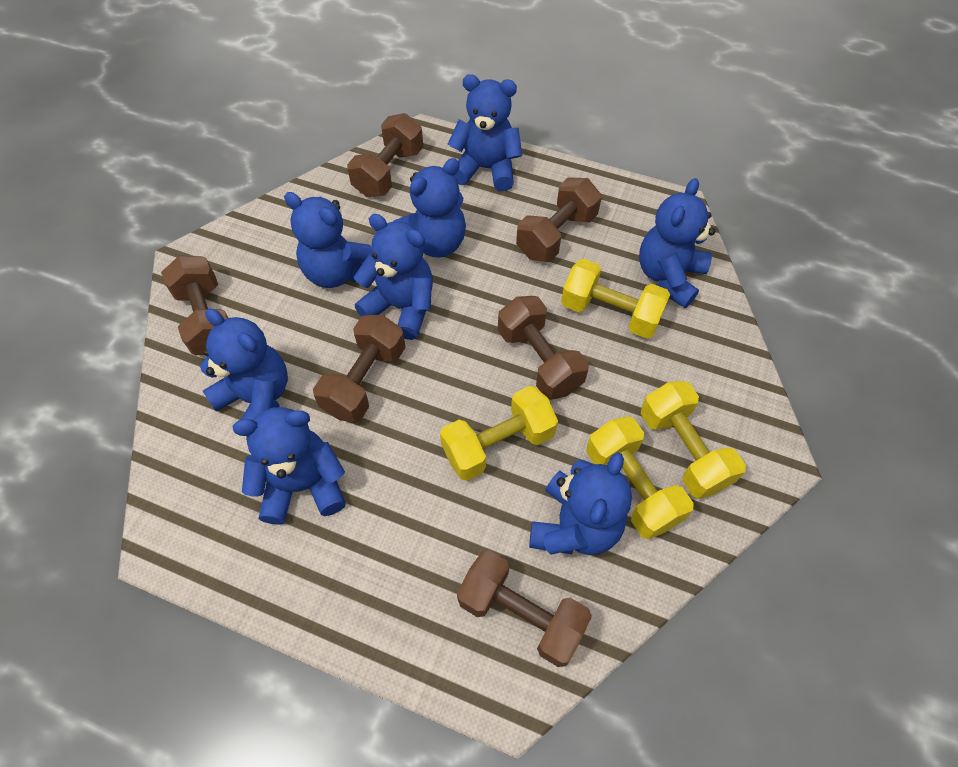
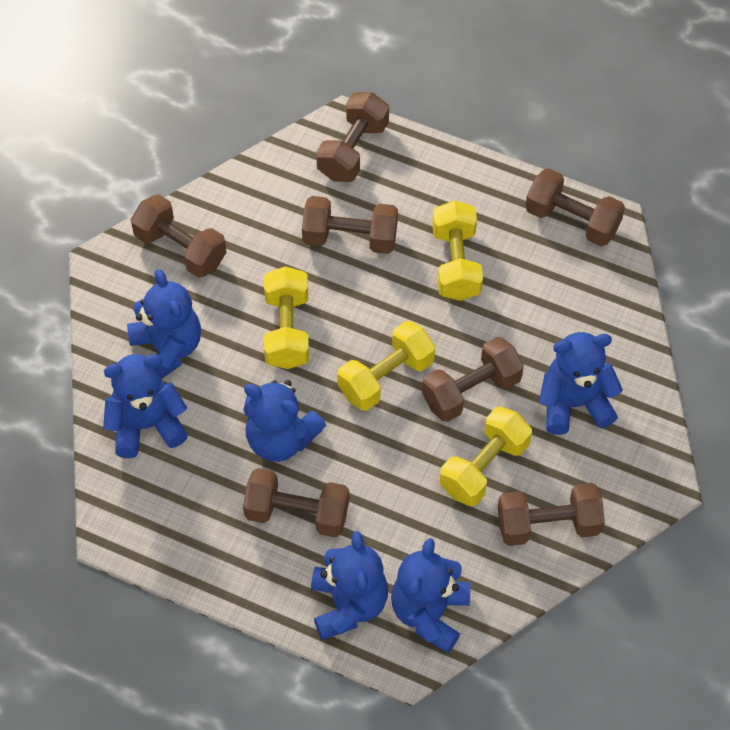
blue teddy bear: [200,309,288,420] [233,407,346,525] [284,192,372,288] [354,214,433,340] [393,158,466,257] [448,74,522,191] [529,452,632,555] [639,178,715,308] = 8 -> [103,354,188,458] [127,269,201,379] [243,380,326,462] [311,531,388,640] [391,538,471,653] [539,332,623,435] = 6
brown dumbbell: [161,256,228,355] [313,315,406,423] [347,113,423,197] [457,550,592,667] [498,296,589,400] [516,177,602,262] = 6 -> [131,194,227,278] [243,468,349,537] [302,196,398,254] [316,92,389,182] [422,337,524,422] [498,483,605,546] [525,168,625,246] = 7

